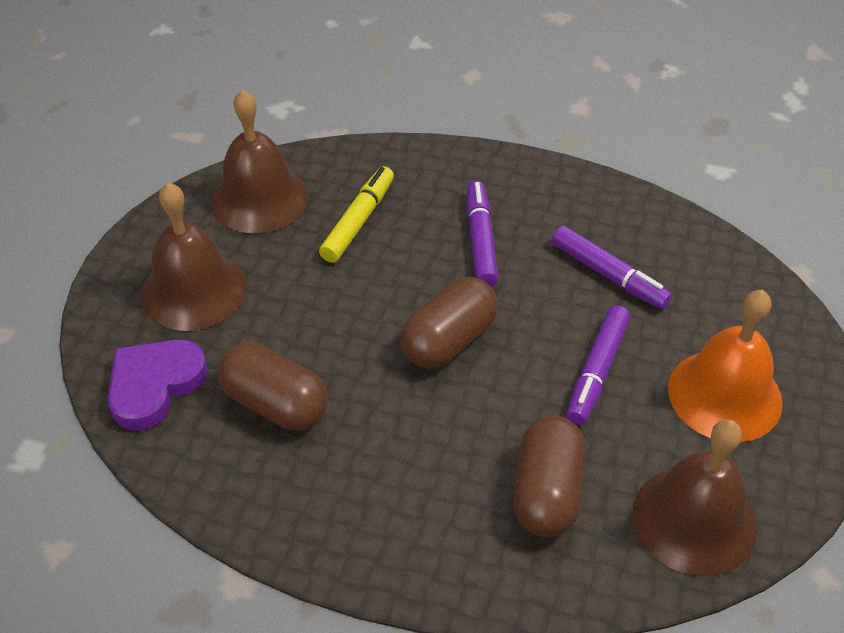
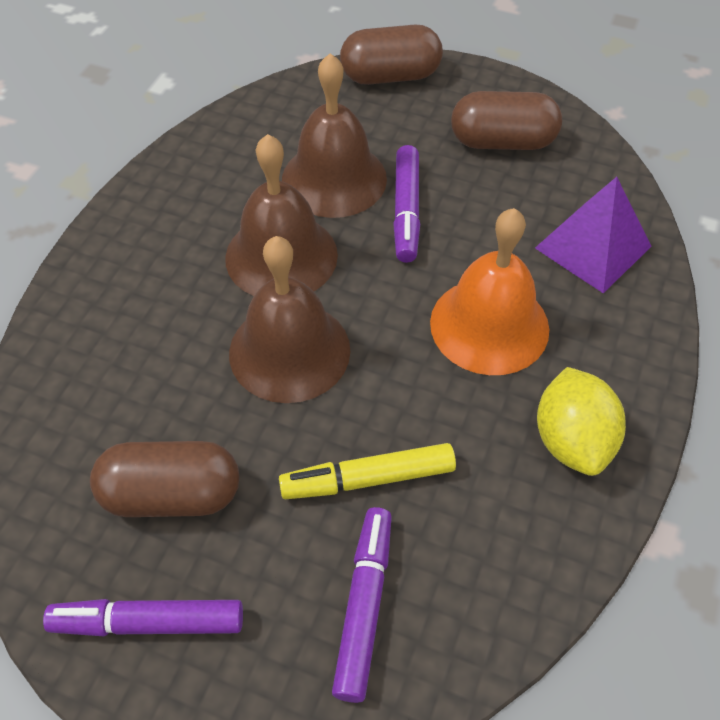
purple heart: [108,339,208,431] = 1 -> none = 0
purple pyramid: none = 0 -> [535,177,652,293] = 1
yellow lemon: none = 0 -> [537,367,626,476] = 1

